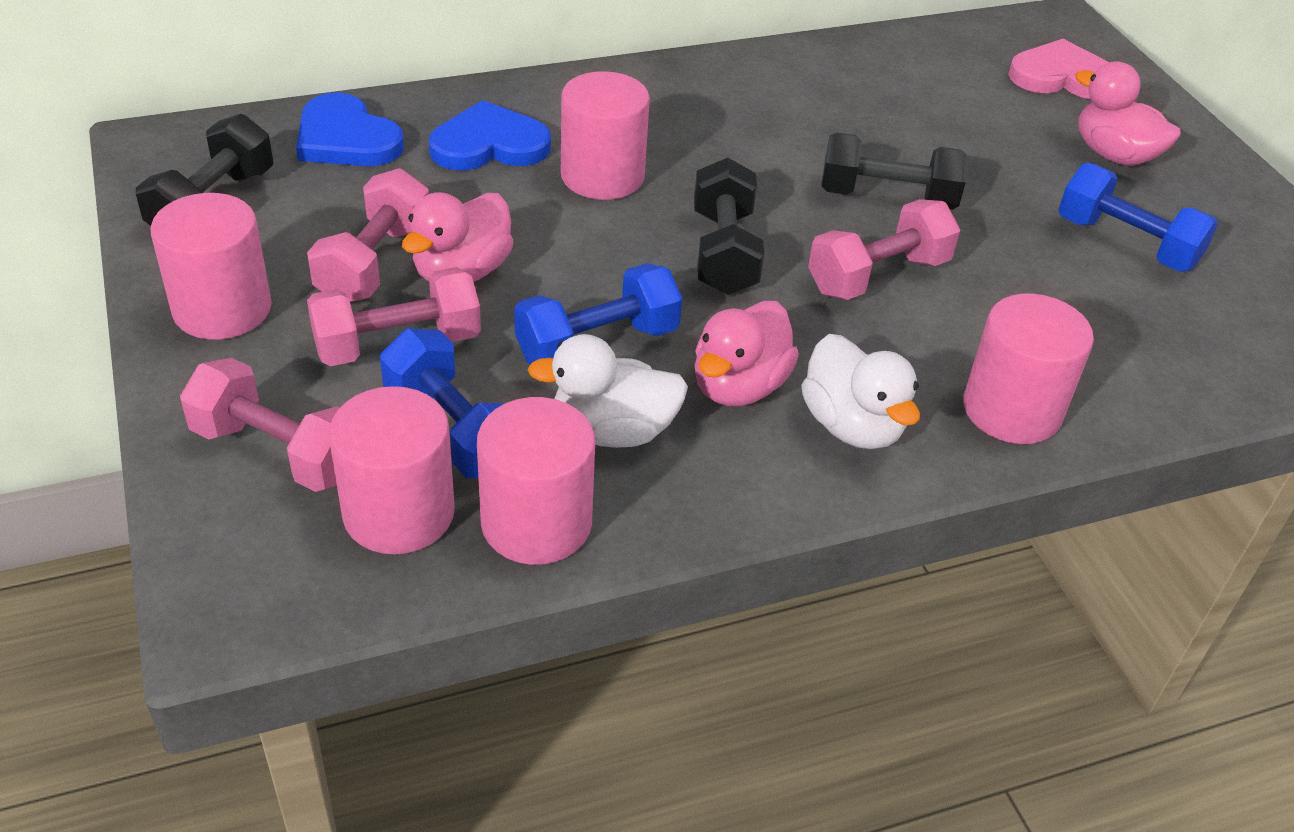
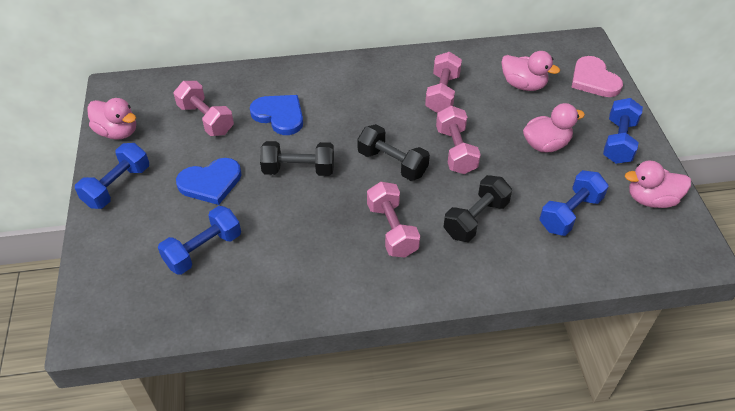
blue dumbbell: [380,328,505,478] [514,263,682,364] [1058,163,1218,272] = 3 -> [75,143,149,209] [158,206,241,275] [539,170,609,236] [603,98,643,164] = 4
pink cylinder: [151,193,272,340] [329,386,455,554] [477,397,595,565] [561,71,650,200] [963,294,1094,444] = 5 -> none = 0
pink duck: [402,192,514,282] [694,301,799,406] [1075,61,1181,166] = 3 -> [87,98,136,140] [501,51,560,91] [523,103,585,152] [625,161,691,208] = 4
white duck: [527,334,688,448] [801,334,920,449] = 2 -> none = 0

